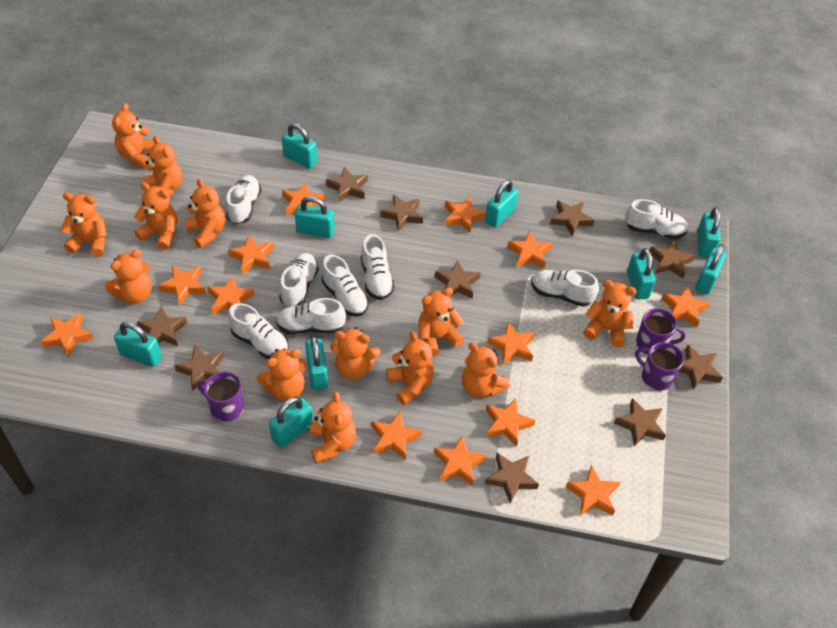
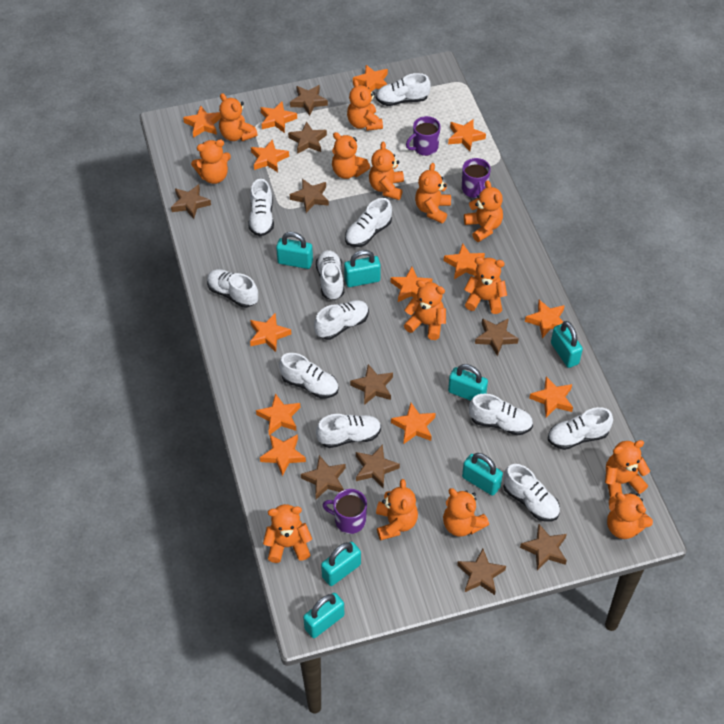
orange teddy bear: [60,193,107,257] [105,249,152,303] [112,103,155,168] [134,182,177,250] [142,136,182,197] [184,179,225,248] [257,348,306,401] [310,392,356,463] [330,327,381,380] [386,332,434,405] [418,288,464,356] [462,342,510,398] [583,280,637,347] = 13 -> [191,139,231,184] [219,93,258,141] [263,504,312,563] [332,132,370,179] [347,79,383,131] [369,142,404,200] [376,479,418,541] [404,280,446,340] [415,163,451,223] [443,488,489,537] [464,180,503,242] [464,257,507,314] [605,440,650,498] [607,492,653,539] = 14
turquoise padlock: [114,322,162,367] [269,396,313,448] [282,123,317,169] [295,196,335,238] [305,336,328,390] [485,179,518,227] [627,248,656,299] [695,244,726,294] [697,207,721,257] = 9 -> [276,232,313,269] [303,593,344,638] [321,542,361,586] [344,250,381,287] [448,364,488,401] [462,453,503,496] [551,321,583,368] = 7
white shoe: [226,175,261,224] [228,303,289,359] [276,298,346,334] [279,253,319,307] [322,255,369,316] [361,234,395,300] [531,270,599,307] [625,199,688,239] = 8 -> [207,269,258,308] [248,179,274,236] [279,353,339,399] [314,300,369,340] [316,250,344,300] [316,414,381,448] [345,198,392,247] [376,73,431,106] [469,394,533,436] [504,464,560,522] [548,407,613,450] = 11

